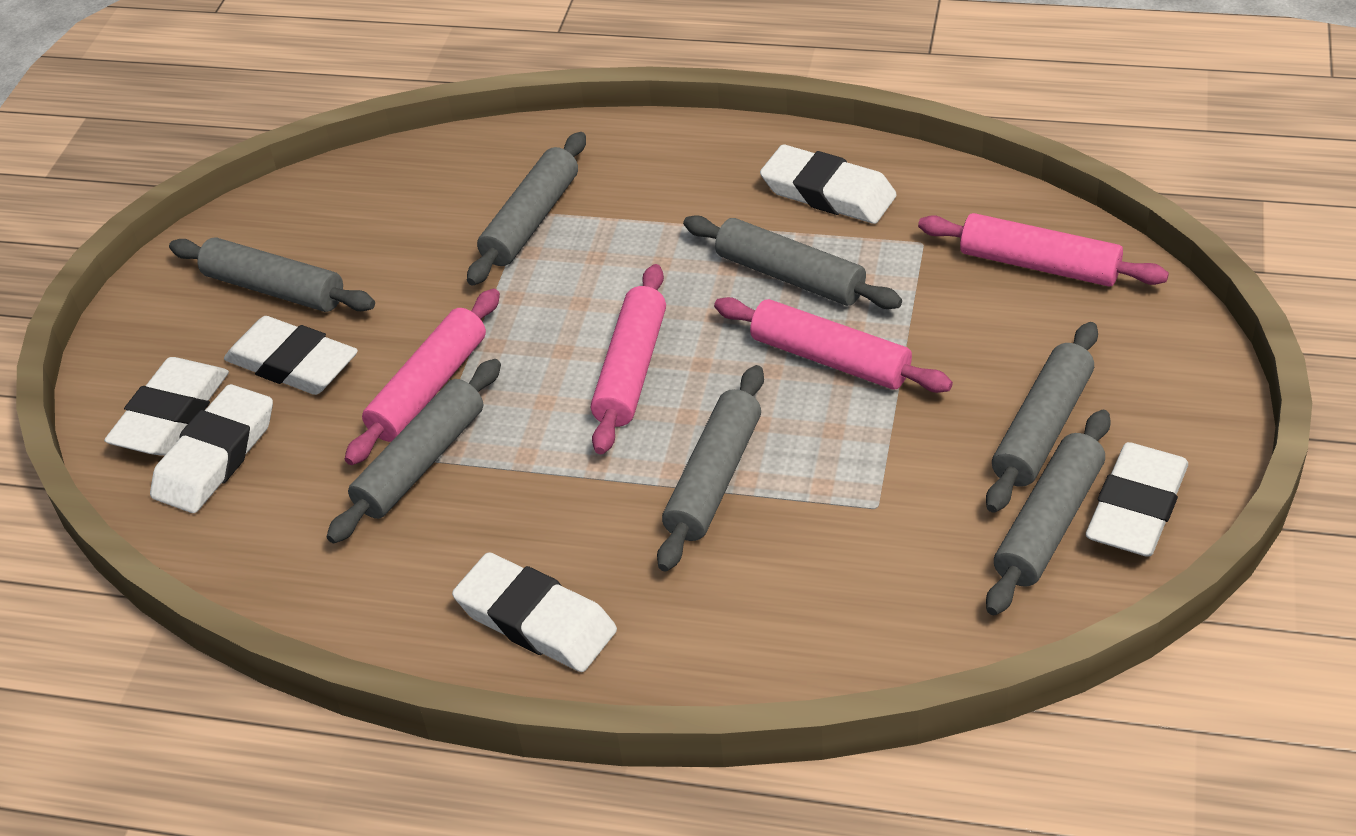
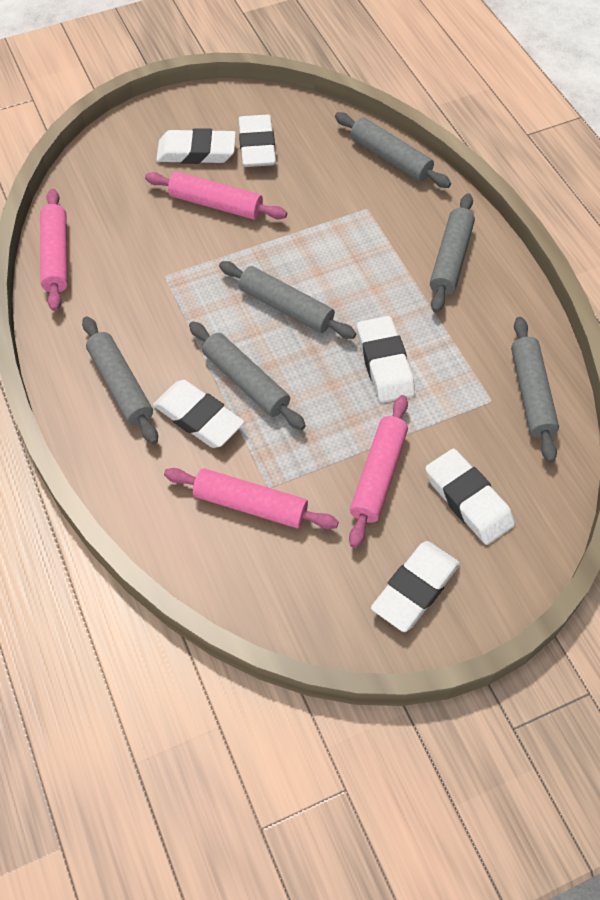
grey rolling pin: [169,237,375,312] [326,359,501,544] [467,132,586,286] [657,365,764,571] [683,215,902,309] [986,322,1098,513] [986,410,1111,615] = 7 -> [82,316,158,444] [189,322,306,430] [219,261,356,339] [335,112,451,188] [430,193,475,313] [511,317,559,463] = 6

